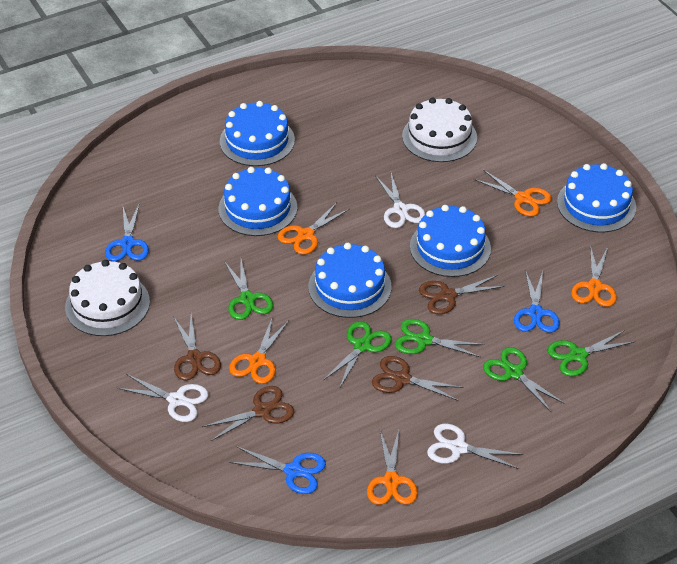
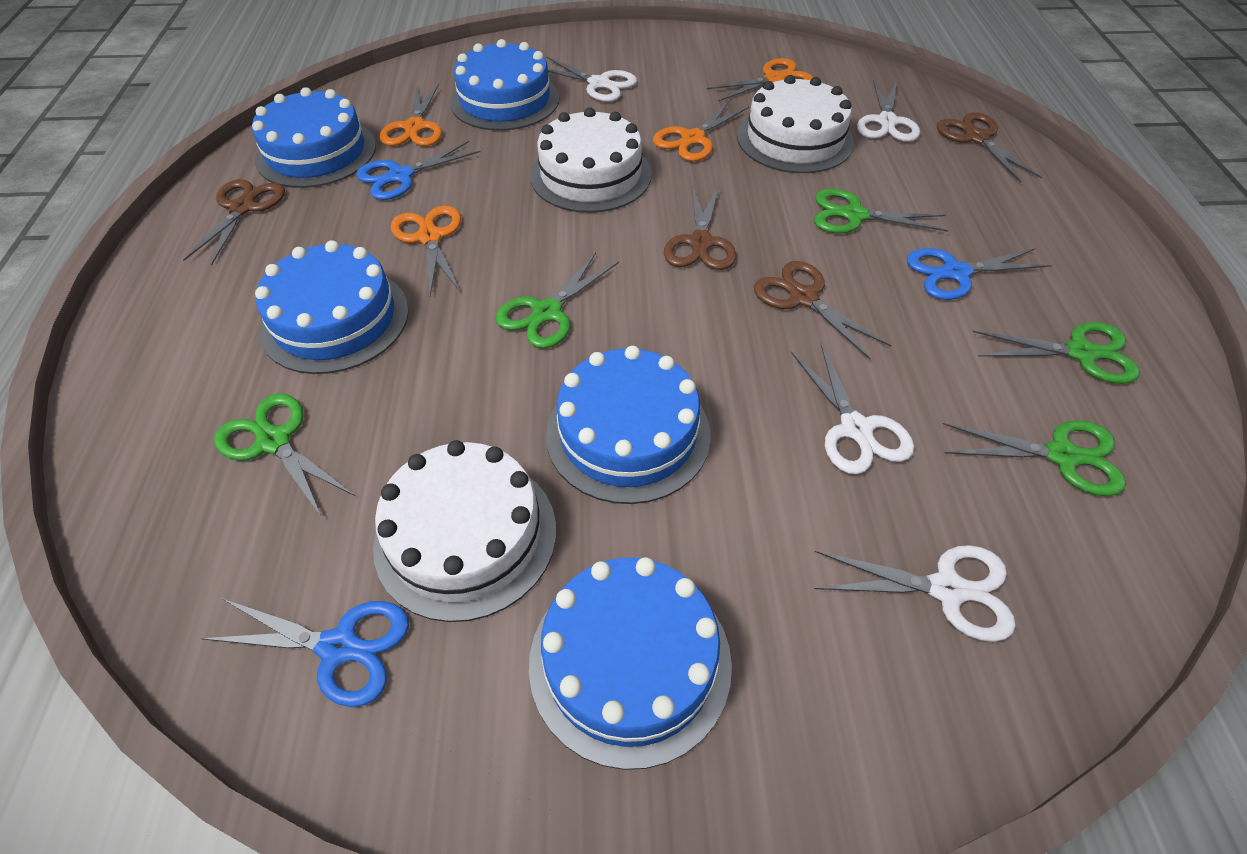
orange scissors: [229,316,289,384] [277,202,350,255] [367,430,418,505] [474,170,552,216] [571,245,617,307] = 5 -> [379,84,442,146] [391,205,461,296] [653,100,749,161] [707,58,813,102] = 4
white cake: [65,260,150,336] [402,98,477,162] = 2 -> [373,440,556,622] [530,107,652,213] [737,75,854,173] = 3
white scissors: [117,374,208,422] [376,173,426,228] [427,423,523,469] = 3 -> [546,56,637,102] [791,344,914,474] [814,545,1016,642] [857,79,920,142] = 4

